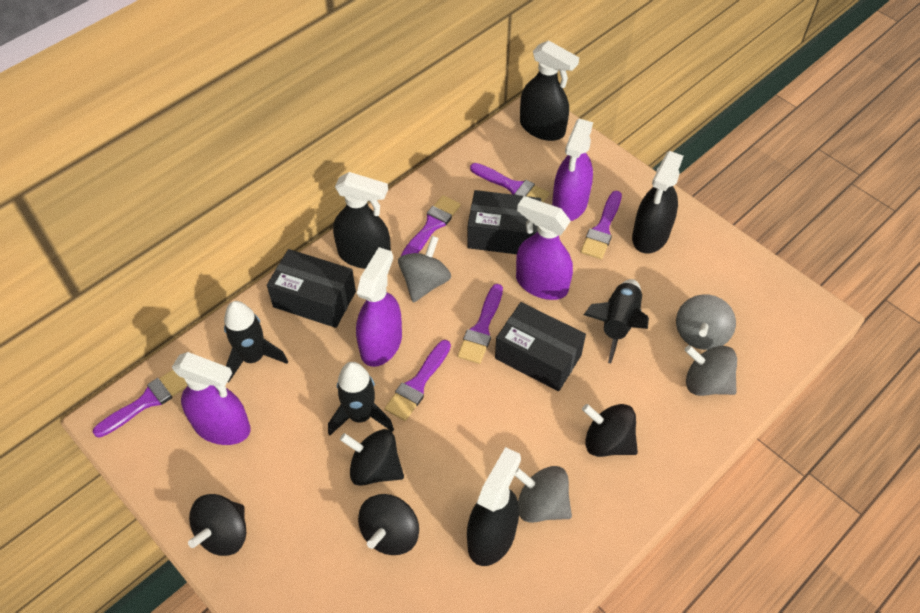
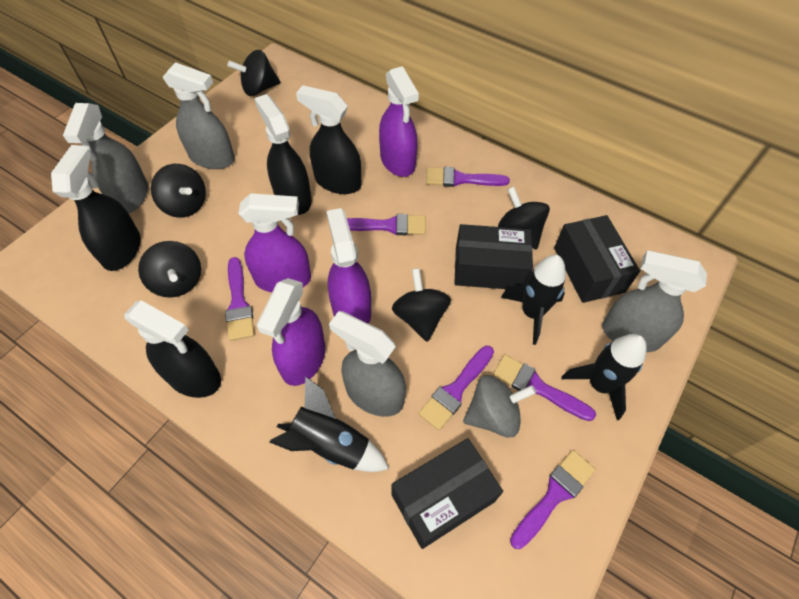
black spinning top: [188,494,246,556] [340,429,404,486] [358,494,419,555] [582,404,638,457] = 4 -> [138,241,201,298] [151,164,206,218] [227,50,280,96] [392,268,451,342] [498,187,550,250] = 5
grey spinning top: [398,236,451,302] [514,466,572,523] [676,294,736,350] [685,345,737,396] = 4 -> [463,375,536,438] = 1
grey spray bottle: none = 0 -> [63,103,148,213] [163,62,235,169] [329,311,406,417] [602,250,707,352] = 4

